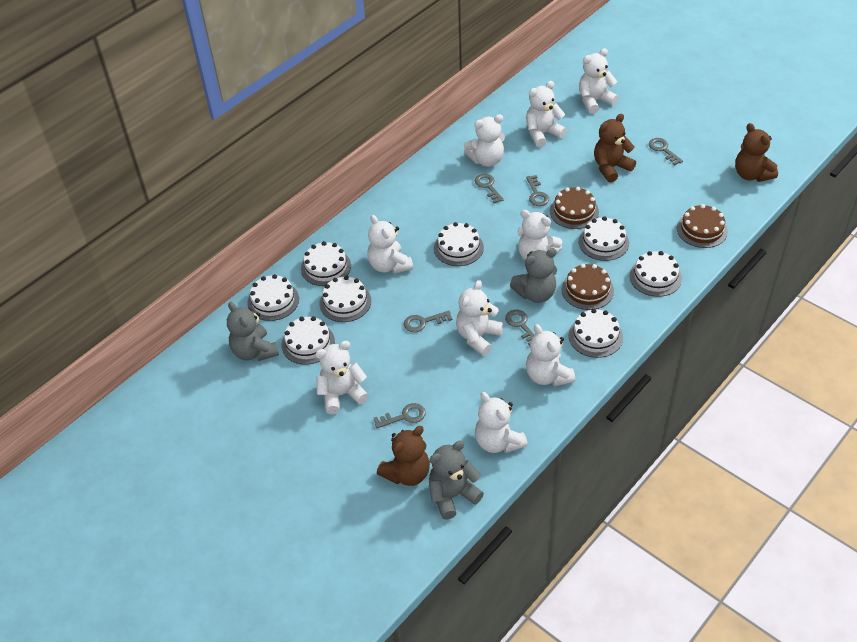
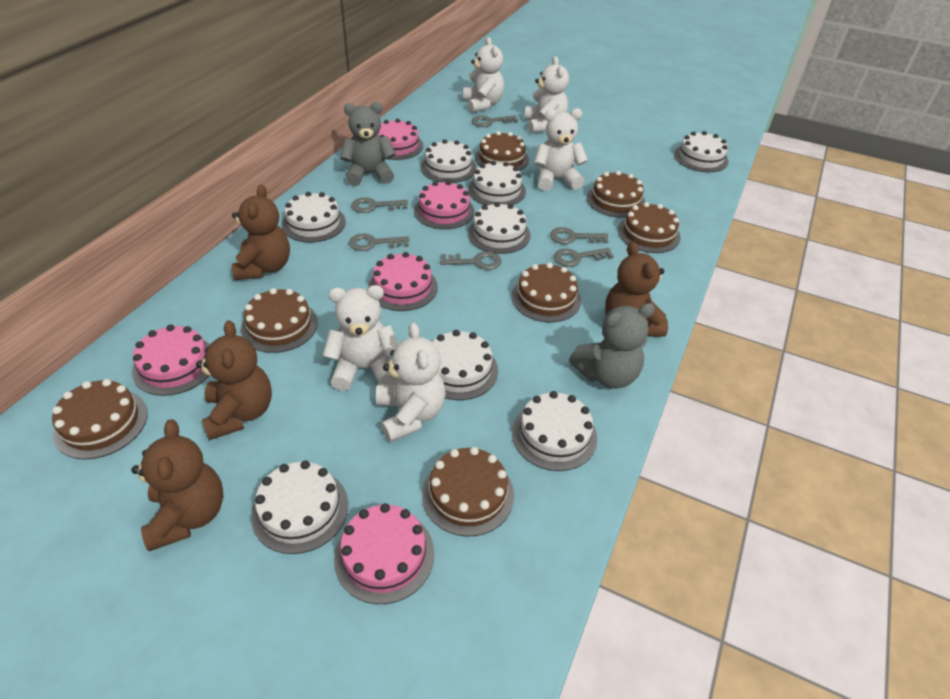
brown cake: [550,187,599,229] [561,264,614,310] [677,204,728,248] = 3 -> [52,379,148,459] [241,288,318,353] [422,447,514,537] [475,131,529,171] [511,263,581,322] [587,171,645,218] [618,202,681,253] = 7
brown teddy bear: [377,426,430,486] [594,114,636,183] [735,123,778,182] = 3 -> [131,419,224,551] [196,320,272,440] [232,184,290,280] [605,242,668,337] = 4
grey teddy bear: [227,302,279,361] [429,441,484,520] [510,248,557,303] = 3 -> [340,102,396,186] [569,303,655,389] = 2
pink cake: none = 0 -> [132,325,210,396] [334,503,434,604] [368,252,438,311] [378,119,423,160] [414,181,475,229] = 5
white teddy bear: [315,341,369,414] [367,215,413,274] [456,280,504,356] [464,114,505,167] [475,392,528,453] [518,210,562,260] [526,81,567,148] [526,324,575,386] [579,48,618,114] = 9 -> [323,285,398,391] [376,322,446,442] [463,37,504,113] [524,56,569,133] [534,108,588,191] = 5

